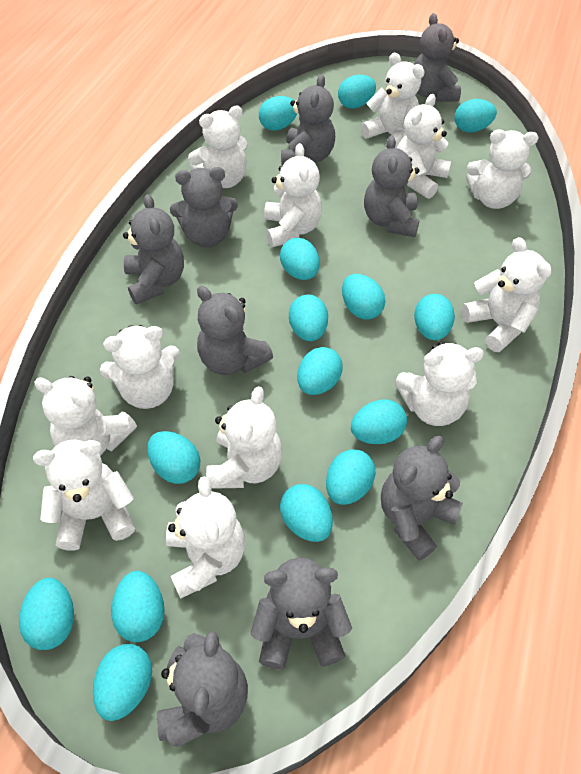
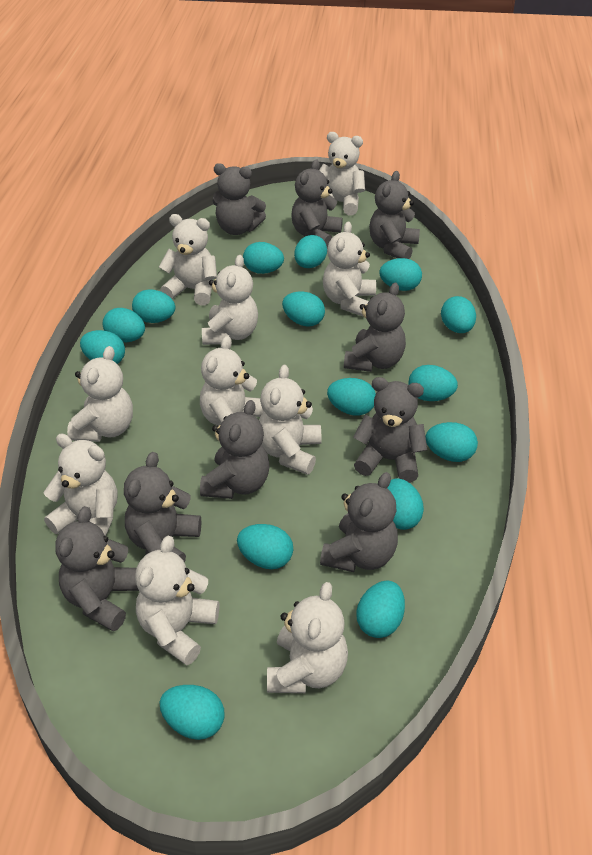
white teddy bear: [33,440,135,551] [34,376,137,456] [100,325,180,409] [166,476,245,599] [188,106,248,188] [206,386,282,489] [264,143,322,247] [361,53,425,149] [395,341,484,426] [397,94,451,199] [462,237,552,352] [466,129,538,209] = 12 -> [44,434,117,536] [67,346,133,442] [135,536,219,665] [159,214,217,305] [200,336,264,426] [202,255,258,345] [259,365,321,475] [267,582,348,693] [319,132,365,216] [323,222,376,316] = 10

